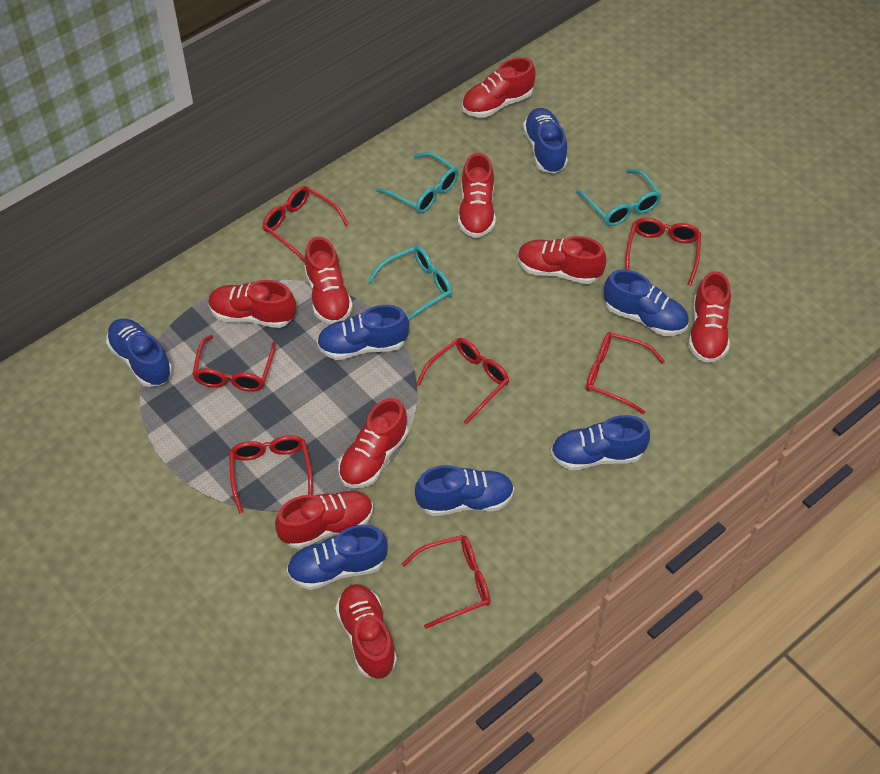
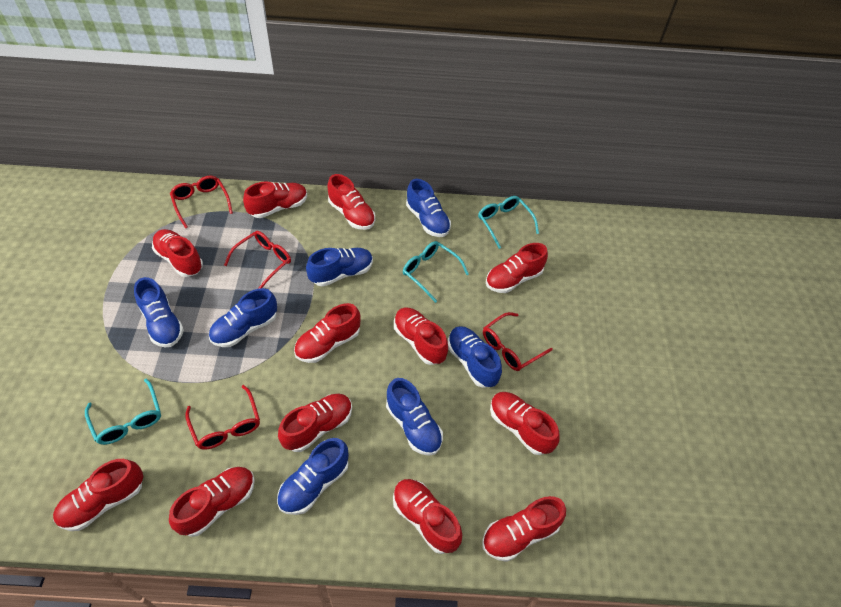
red glasses: [192,335,276,392] [229,435,313,514] [262,186,349,262] [402,535,490,629] [416,338,509,425] [586,332,665,414] [625,218,701,286] = 7 -> [170,176,233,228] [185,385,260,450] [224,231,291,289] [483,312,553,371] = 4
red shoe: [208,280,296,328] [275,490,373,549] [304,237,353,324] [335,584,397,679] [338,398,408,488] [458,153,496,238] [462,57,536,118] [517,236,606,284] [689,271,731,363] = 9 -> [53,459,143,531] [152,229,203,277] [169,467,255,537] [243,181,307,218] [278,394,352,452] [294,303,361,363] [327,174,375,230] [393,479,462,554] [394,308,448,365] [482,496,566,562] [486,243,548,293] [490,392,560,455] = 12

